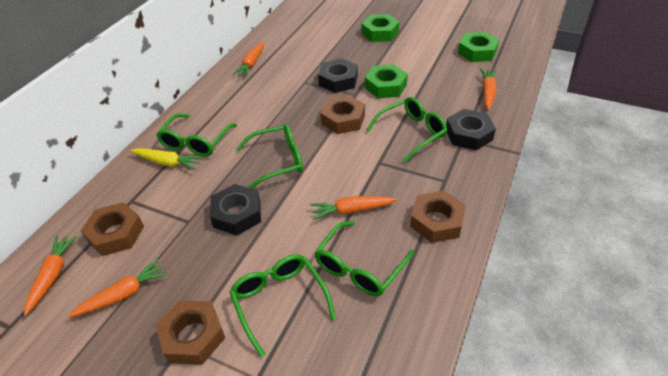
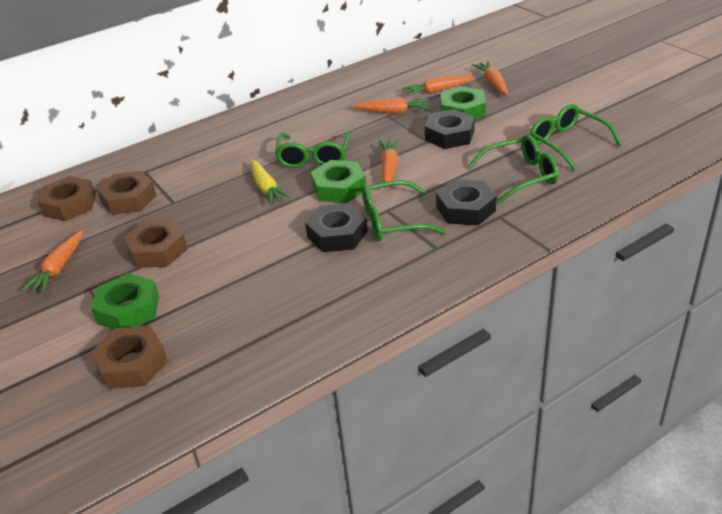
green glasses: [156,114,237,157] [229,254,336,357] [236,124,303,189] [315,221,414,296] [366,97,447,162] = 5 -> [275,131,351,168] [362,180,446,241] [468,135,559,204] [530,104,622,171] = 4

